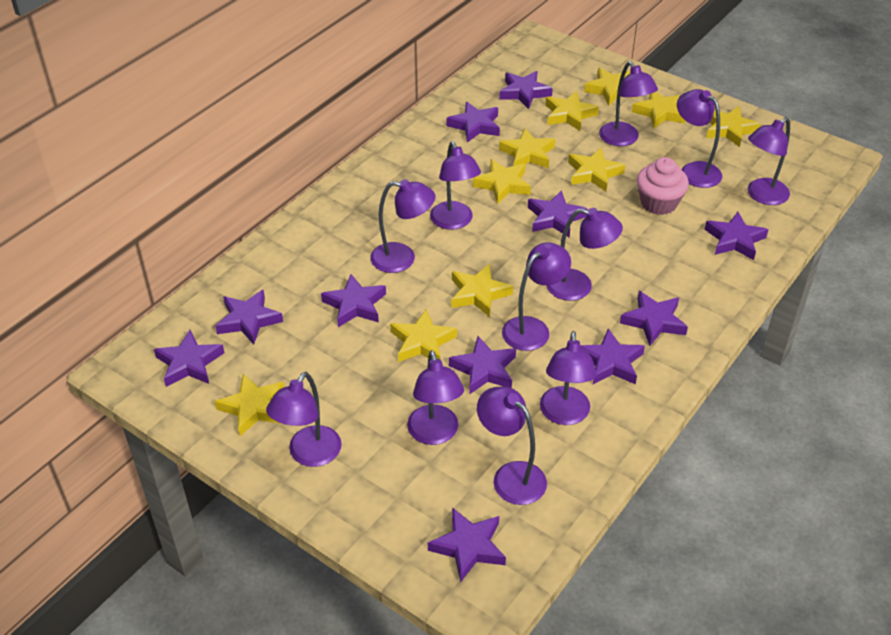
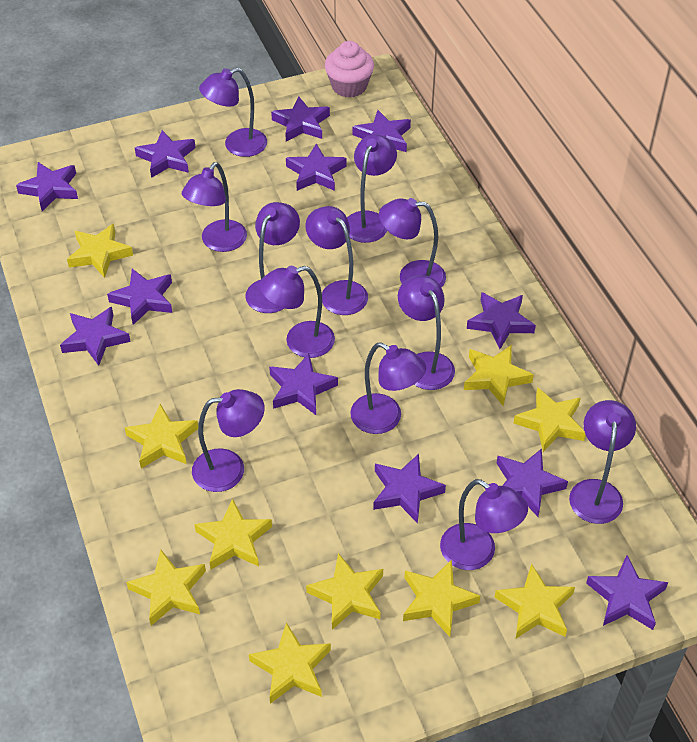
purple lamp: [266,372,341,467] [370,179,435,273] [407,350,464,445] [430,141,481,230] [477,387,547,505] [502,242,571,351] [540,331,597,425] [546,208,623,301] [599,61,658,146] [677,89,722,188] [748,117,790,205] = 11 -> [182,162,247,252] [192,389,265,492] [199,68,267,157] [245,202,300,313] [259,266,335,358] [305,206,368,315] [347,134,397,243] [350,342,426,434] [379,198,446,288] [398,275,455,390] [440,479,528,570] [569,400,636,524] = 12
purple star: [154,330,224,387] [216,289,283,345] [321,274,386,327] [428,507,506,583] [447,102,500,143] [449,336,516,395] [499,71,553,109] [528,190,588,237] [580,328,645,384] [620,291,688,346] [704,212,769,260] = 11 -> [16,162,78,211] [60,307,131,366] [107,269,172,325] [135,130,196,178] [269,353,338,415] [271,96,330,142] [286,143,347,191] [353,110,411,152] [373,454,446,523] [467,292,536,349] [496,448,568,517] [586,555,668,630] = 12

